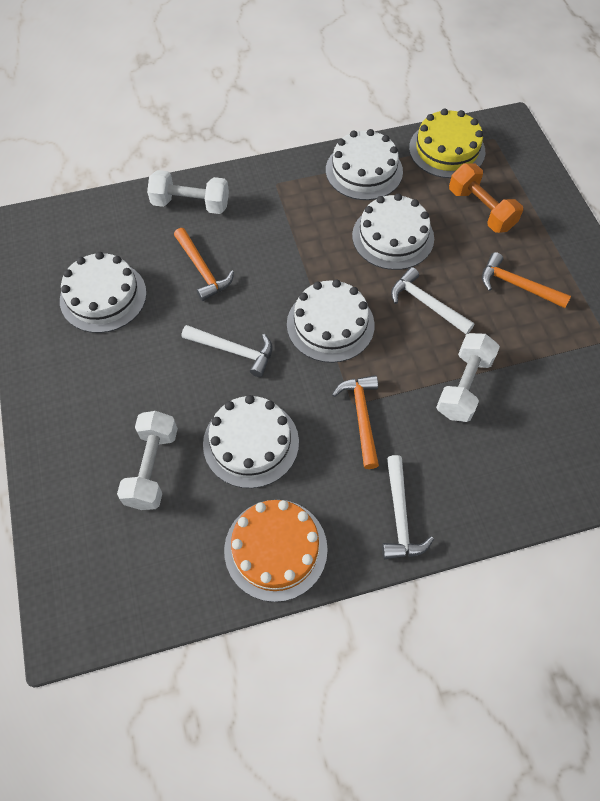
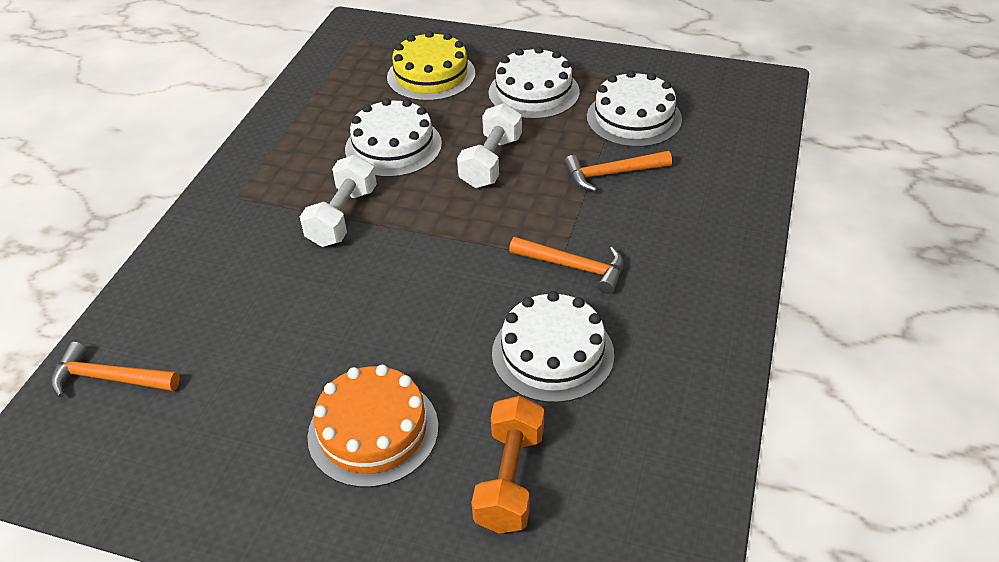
white cake: [60,252,147,333] [203,395,299,488] [287,279,375,363] [326,129,403,200] [352,193,434,270] = 5 -> [345,98,442,178] [489,46,580,119] [492,291,614,403] [587,70,682,147] = 4
white dumbbell: [117,411,178,510] [147,170,229,214] [436,333,500,422] = 3 -> [300,155,377,247] [457,103,522,188] = 2
white hammer: [182,325,272,377] [382,455,434,559] [391,267,475,334] = 3 -> none = 0

